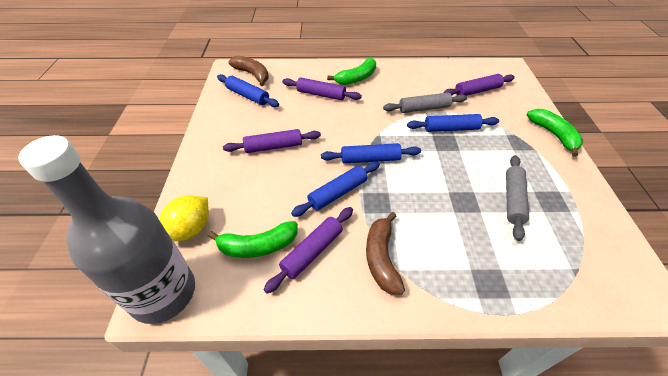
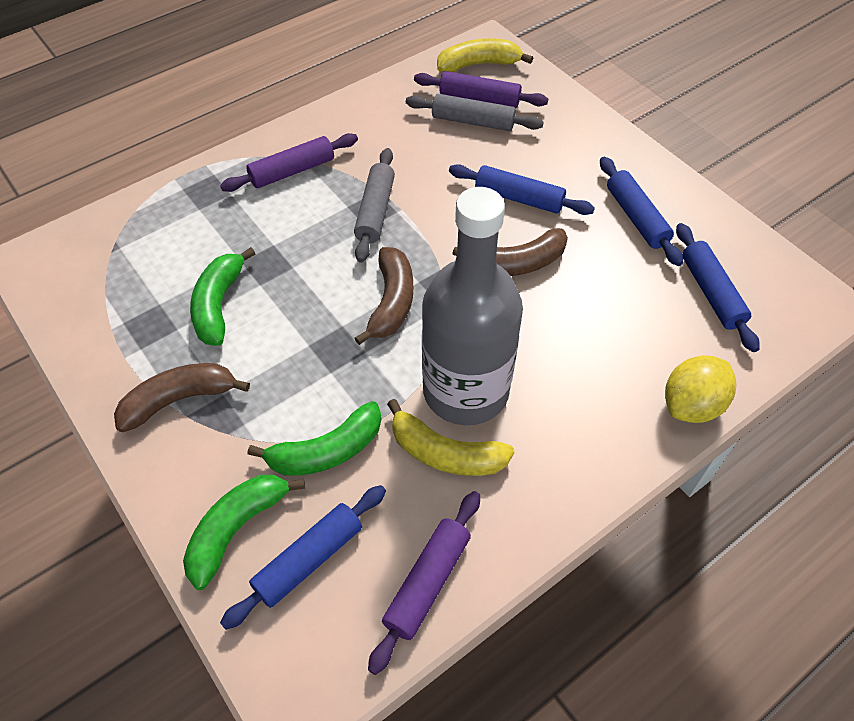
brown banana: [229,56,269,86] [366,212,405,295] = 2 -> [114,363,250,432] [354,247,413,345] [452,228,568,276] = 3
purple rolling pin: [223,129,321,153] [264,207,353,294] [282,78,362,100] [443,74,515,96] = 4 -> [220,133,358,192] [368,491,480,675] [414,71,548,108] = 3
yellow banana: none = 0 -> [387,399,515,476] [437,38,533,72] = 2

